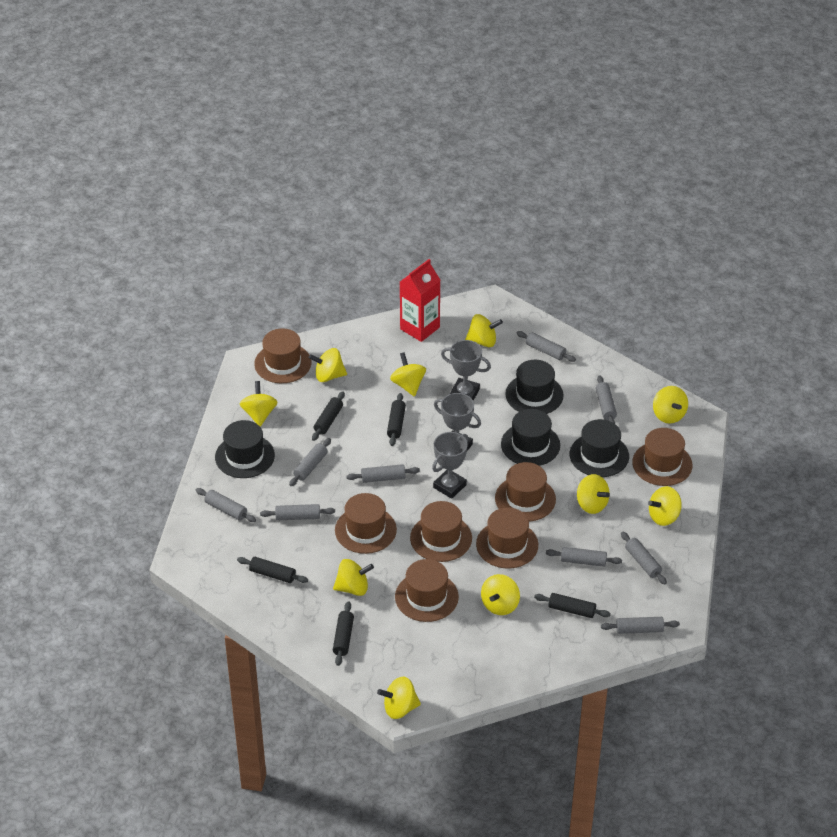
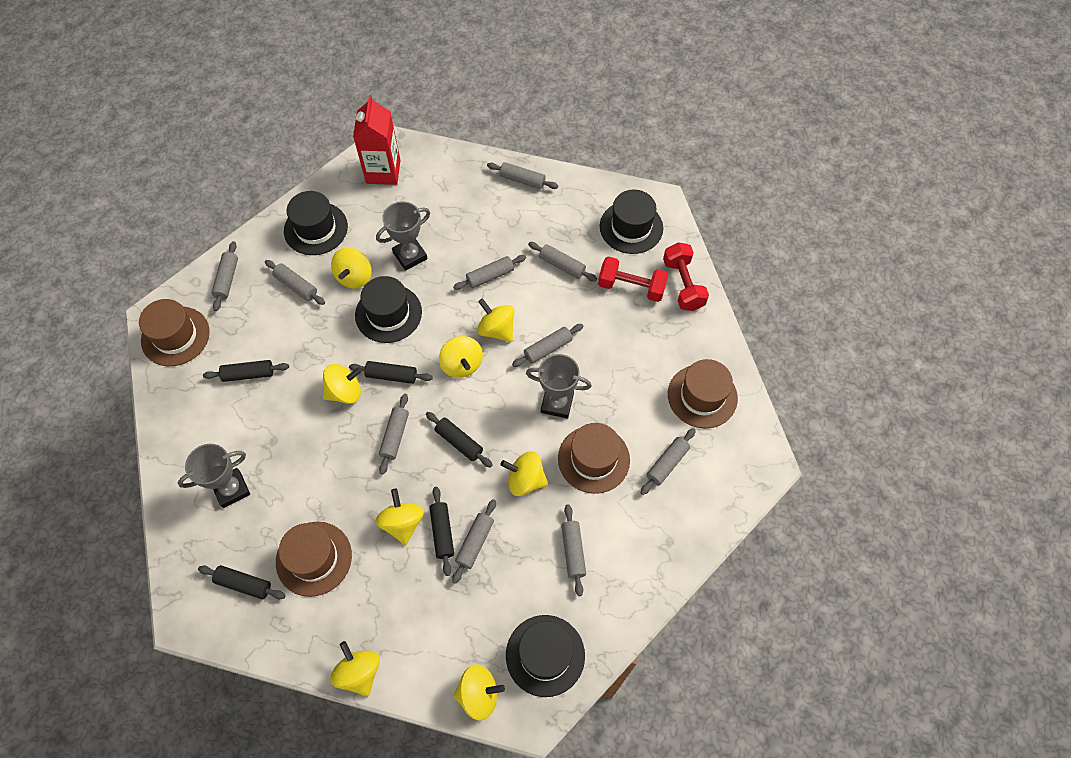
brown hat: [254,328,311,383] [335,493,397,554] [395,559,459,622] [410,501,472,562] [476,507,538,569] [495,462,556,522] [632,428,692,486] = 7 -> [139,299,210,366] [276,522,352,597] [558,423,630,494] [668,359,738,428] = 4
grey rolling pin: [196,488,256,522] [260,504,335,521] [289,438,331,486] [346,464,420,483] [517,331,576,362] [546,547,622,567] [596,375,617,424] [601,617,680,634] [621,532,667,585] = 9 -> [211,241,238,311] [265,260,325,305] [379,394,409,475] [452,499,496,584] [453,255,526,290] [487,162,558,189] [512,324,584,367] [528,242,597,282] [561,504,586,596] [641,428,696,495] = 10
red dumbbell: none = 0 -> [598,256,669,302] [663,243,709,311] = 2
yellow spinning top: [240,381,277,427] [309,348,347,382] [333,559,374,596] [377,677,421,719] [390,352,426,397] [465,314,503,347] [481,574,520,615] [577,474,610,514] [648,486,682,526] [653,386,688,423] = 10 -> [323,364,362,404] [330,641,380,697] [331,248,371,289] [375,489,424,545] [439,336,483,378] [453,664,505,721] [477,298,515,342] [500,451,548,496] = 8

